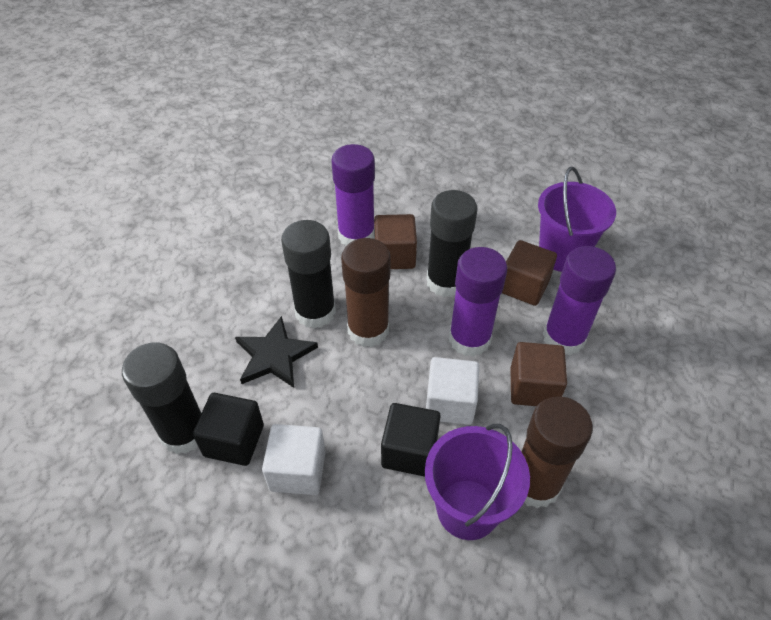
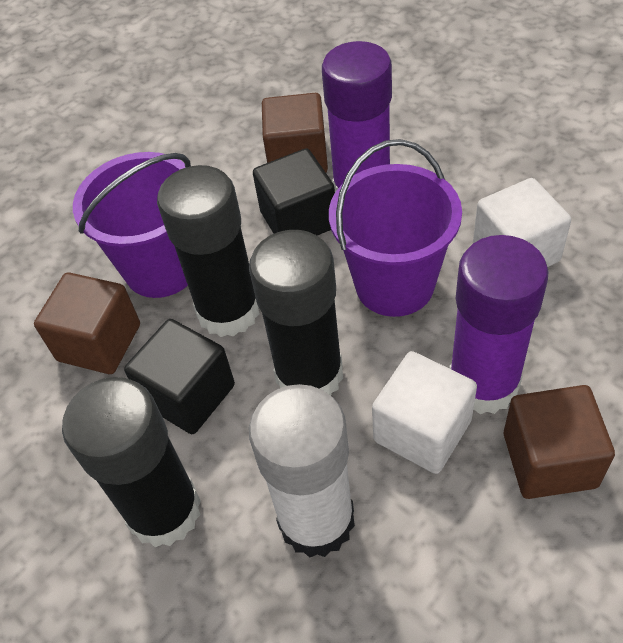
black star: [235,316,318,388] = 1 -> none = 0
brown glue stick: [341,238,391,347] [521,396,593,509] = 2 -> none = 0
purple glue stick: [331,144,375,246] [449,247,507,357] [543,246,616,356] = 3 -> [322,41,392,192] [449,235,548,414] = 2
white glue stick: none = 0 -> [249,384,355,558] = 1

